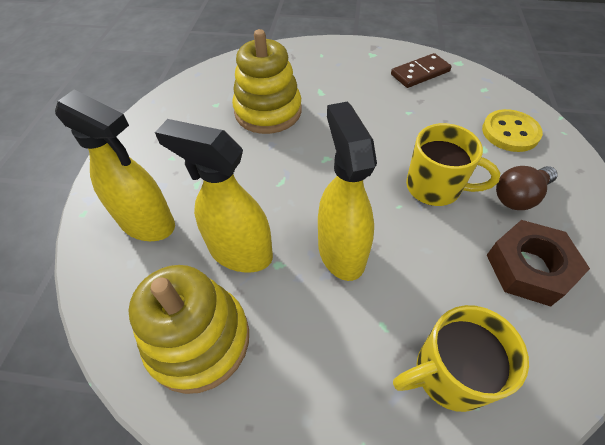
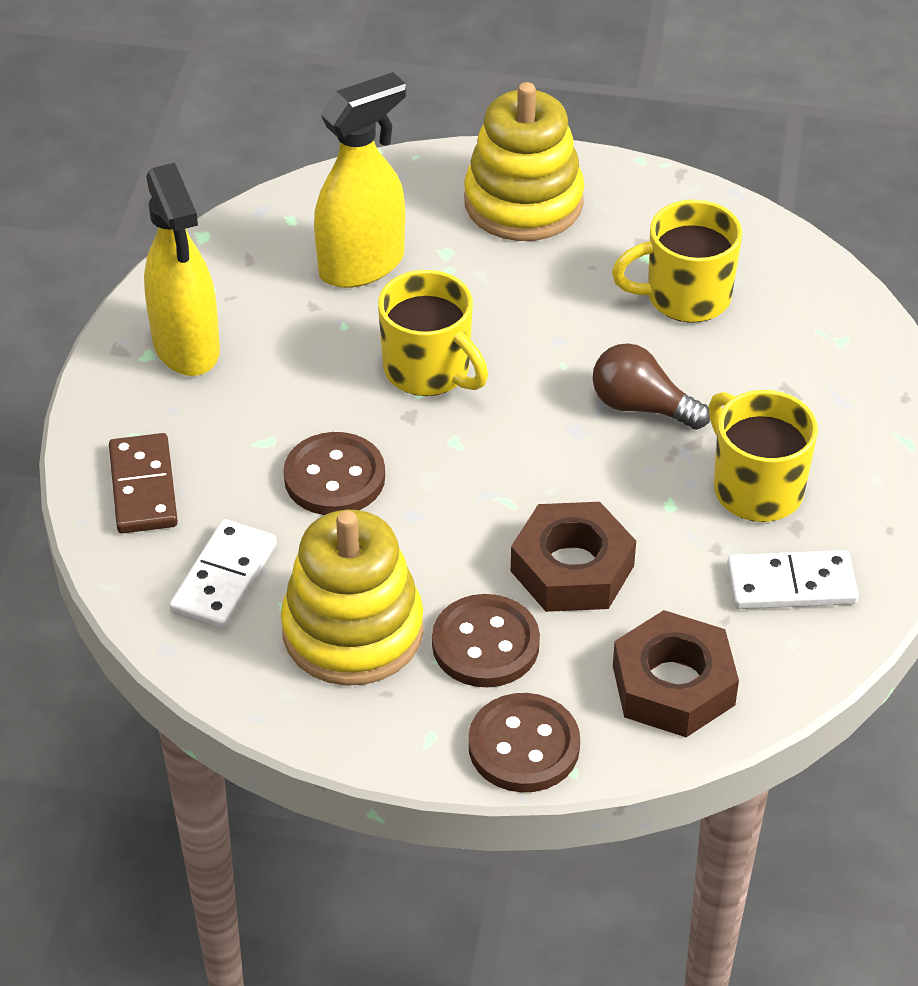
brown button: none = 0 -> [283,432,385,515] [432,594,540,687] [468,693,580,792] = 3
brown nut: [487,220,590,307] = 1 -> [511,502,636,612] [613,610,739,738] = 2
white domino: none = 0 -> [169,519,277,629] [727,550,859,609] = 2
yellow button: [482,109,543,152] = 1 -> none = 0
yellow mug: [393,305,529,412] [406,123,500,206] = 2 -> [378,270,488,396] [612,200,742,323] [708,390,818,522] = 3
yellow spray bottle: [55,90,175,241] [155,119,273,272] [318,102,377,281] = 3 -> [144,163,220,376] [314,72,406,288] = 2

